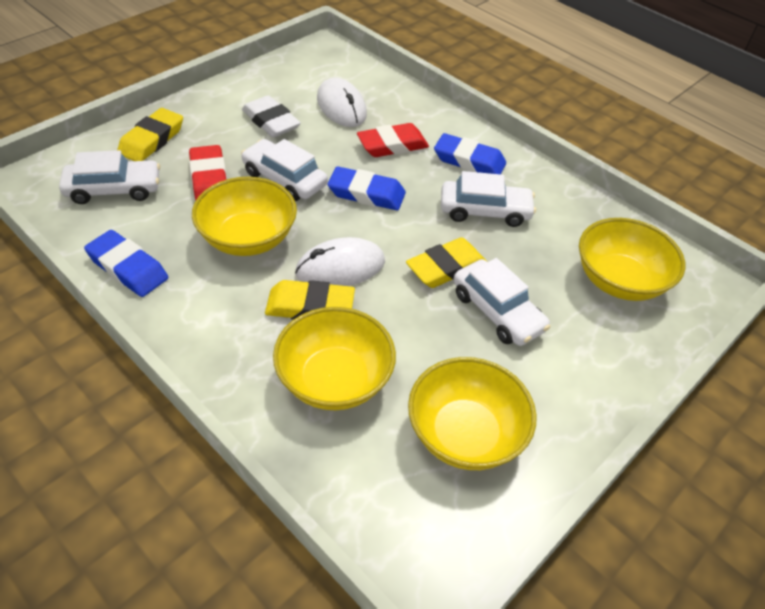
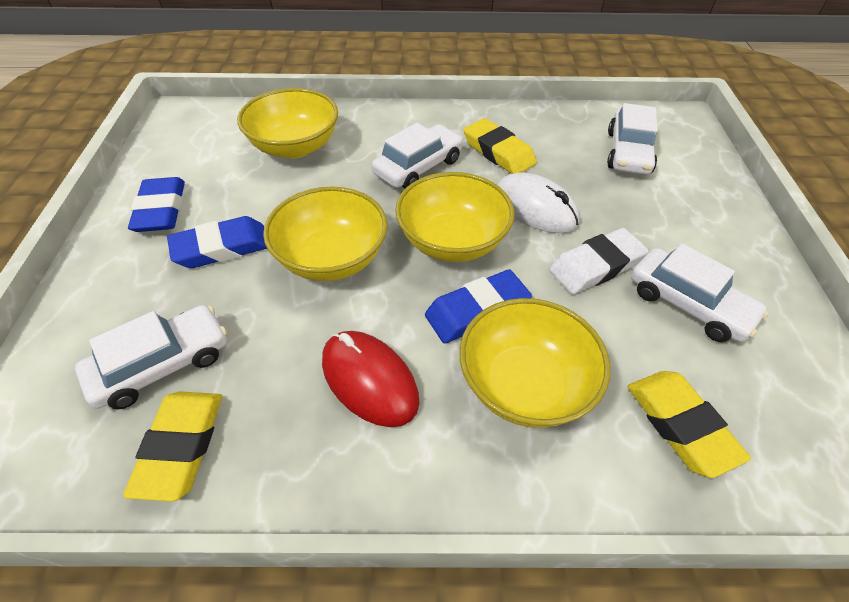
red eraser: [189,145,227,201] [357,123,429,157] = 2 -> none = 0
red mouse: none = 0 -> [322,331,420,427] = 1
white mouse: [295,237,385,286] [317,77,367,127] = 2 -> [497,172,580,233] = 1

